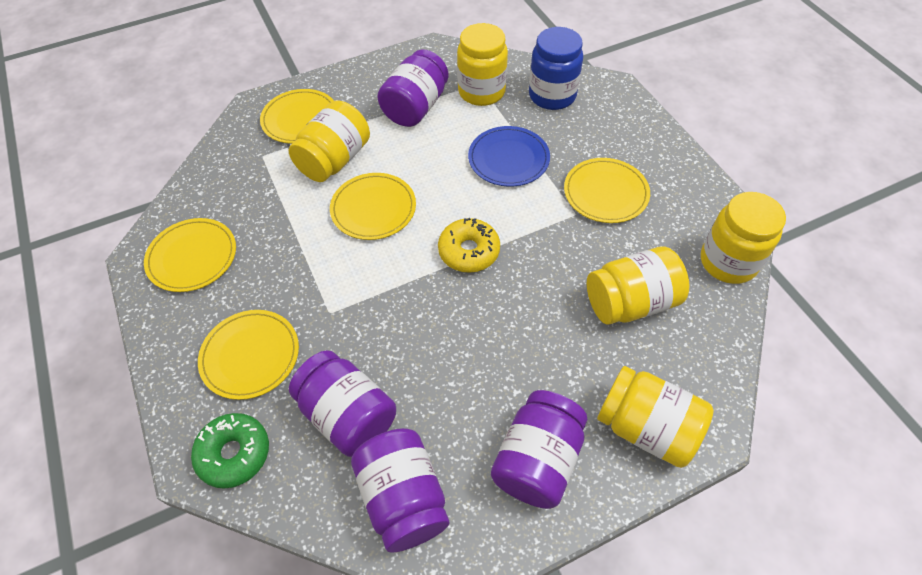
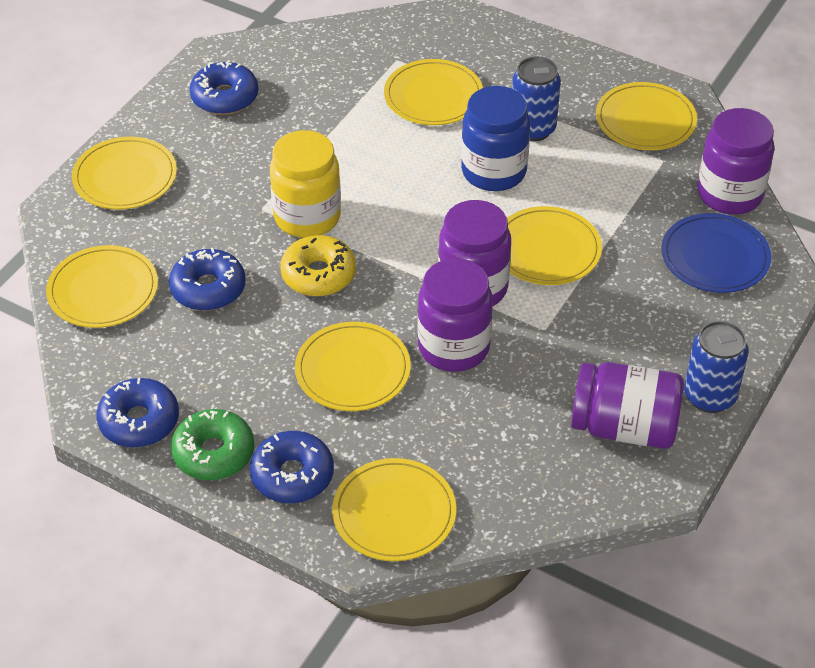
blue can: none = 0 -> [512,57,561,141] [684,321,749,413] = 2
blue donut: none = 0 -> [96,378,179,448] [169,248,246,311] [190,62,258,115] [250,431,334,503] = 4
yellow jar: [289,100,370,182] [457,23,508,106] [587,247,689,325] [597,366,714,468] [701,192,786,284] = 5 -> [270,130,341,238] = 1
yellow plate: [144,218,236,292] [198,310,299,400] [260,89,334,144] [330,173,416,240] [564,158,650,223] = 5 -> [46,245,158,328] [72,137,177,209] [295,322,411,411] [332,458,456,561] [384,59,483,125] [507,206,602,285] [596,82,697,150] = 7

